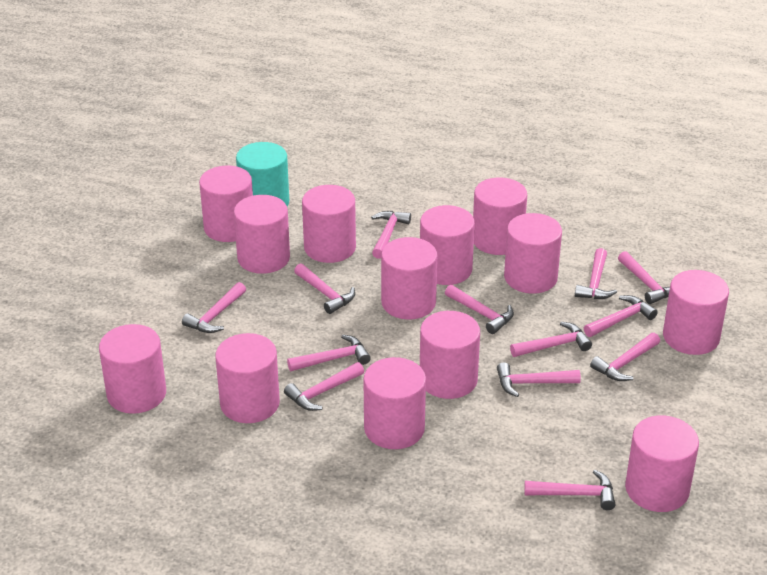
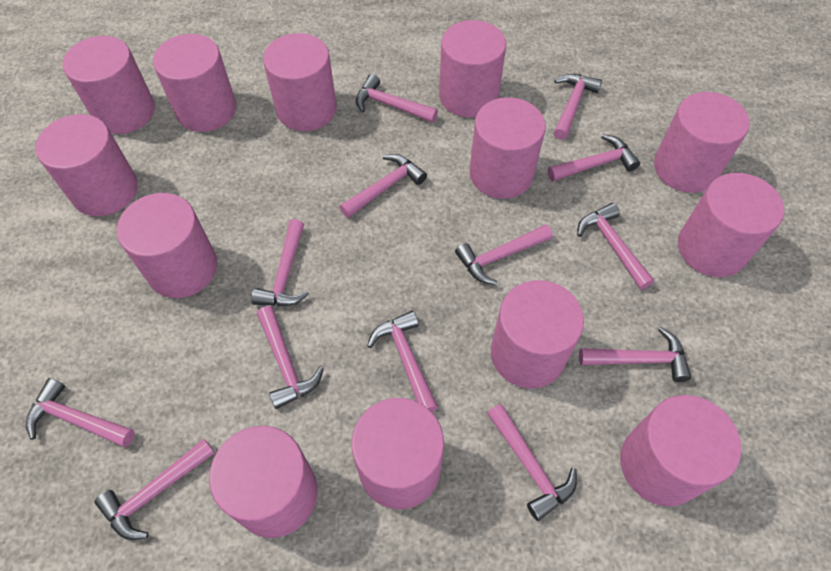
turquoise cylinder: [236,142,289,206] = 1 -> none = 0

